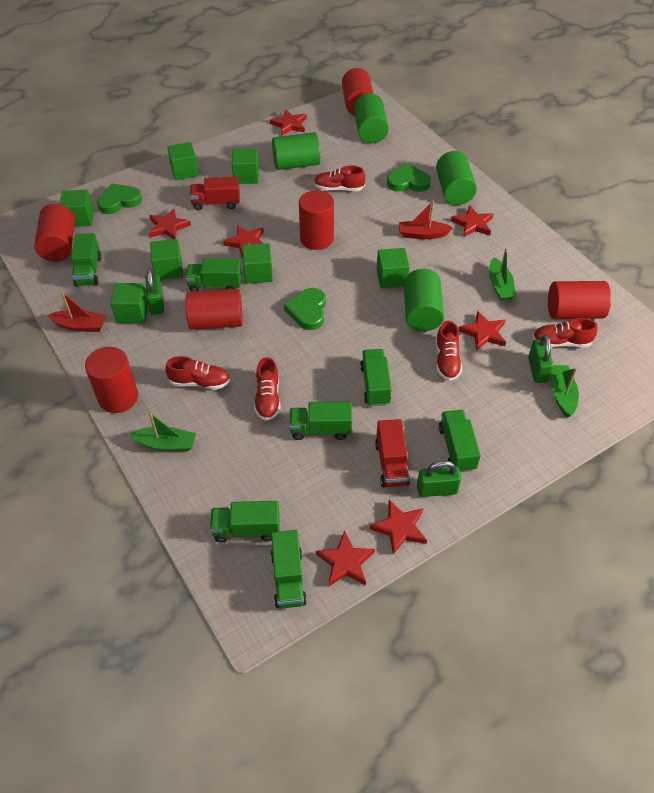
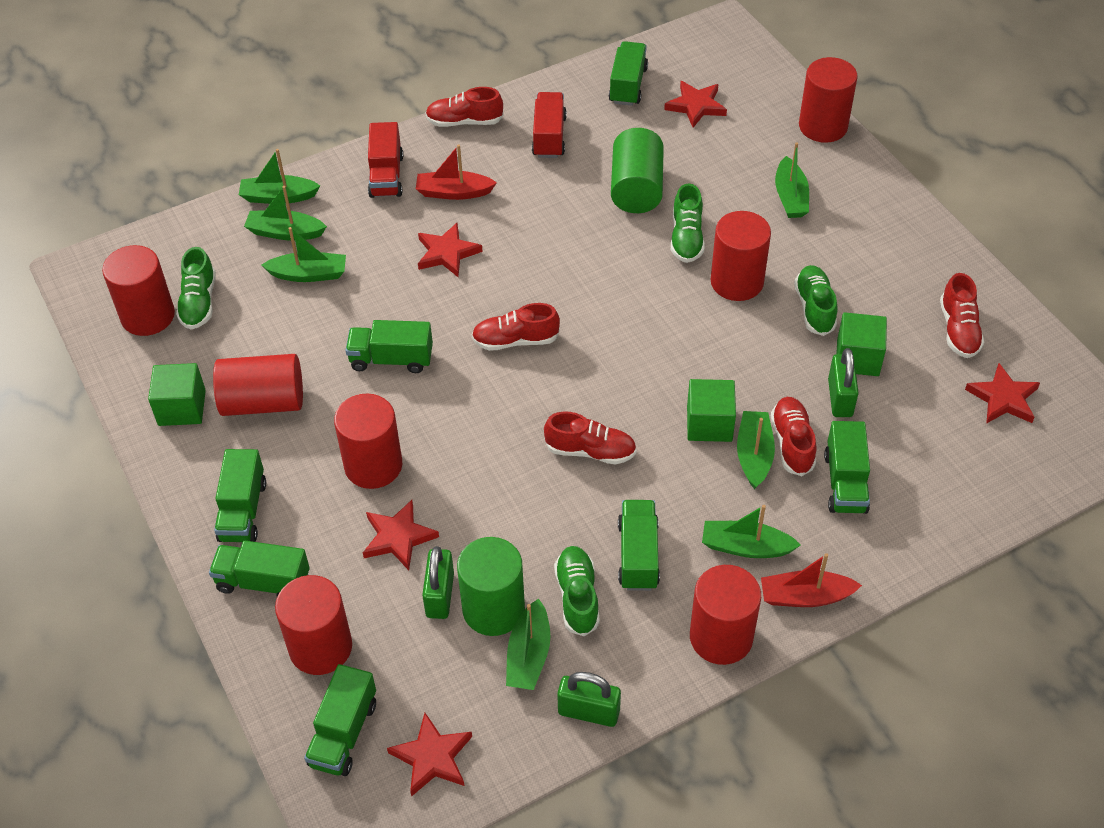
green boat: [129,412,196,451] [489,248,516,301] [551,365,579,418] = 3 -> [239,149,320,204] [244,186,327,241] [261,227,346,282] [506,598,550,690] [702,505,801,558] [737,411,775,489] [775,143,809,218] = 7
green cube: [60,189,94,227] [110,283,148,323] [150,239,183,280] [167,142,199,180] [232,148,259,184] [242,243,273,284] [376,248,410,289] = 7 -> [148,363,206,426] [687,379,736,442] [836,312,887,376] = 3
green cylinder: [272,132,321,170] [354,93,389,143] [404,269,444,331] [436,151,477,205] = 4 -> [457,537,525,636] [611,128,664,213] = 2
green heart: [97,183,142,214] [284,288,326,330] [387,164,431,192] = 3 -> none = 0
green shoe: none = 0 -> [176,247,216,329] [554,546,600,636] [671,183,705,263] [794,265,838,336] = 4
red cylinder: [34,204,75,262] [85,347,138,413] [186,289,243,330] [299,190,334,250] [342,68,373,116] [548,281,611,319] = 6 -> [102,245,175,336] [213,354,303,416] [275,575,352,675] [334,394,402,489] [690,565,761,665] [710,211,771,301] [799,57,858,143] = 7
red star: [149,208,191,239] [223,225,264,258] [270,109,307,136] [316,531,375,587] [370,500,427,555] [451,205,493,237] [459,311,506,351] = 7 -> [363,500,439,570] [387,713,472,797] [418,223,483,277] [664,81,727,128] [965,363,1040,424] = 5

